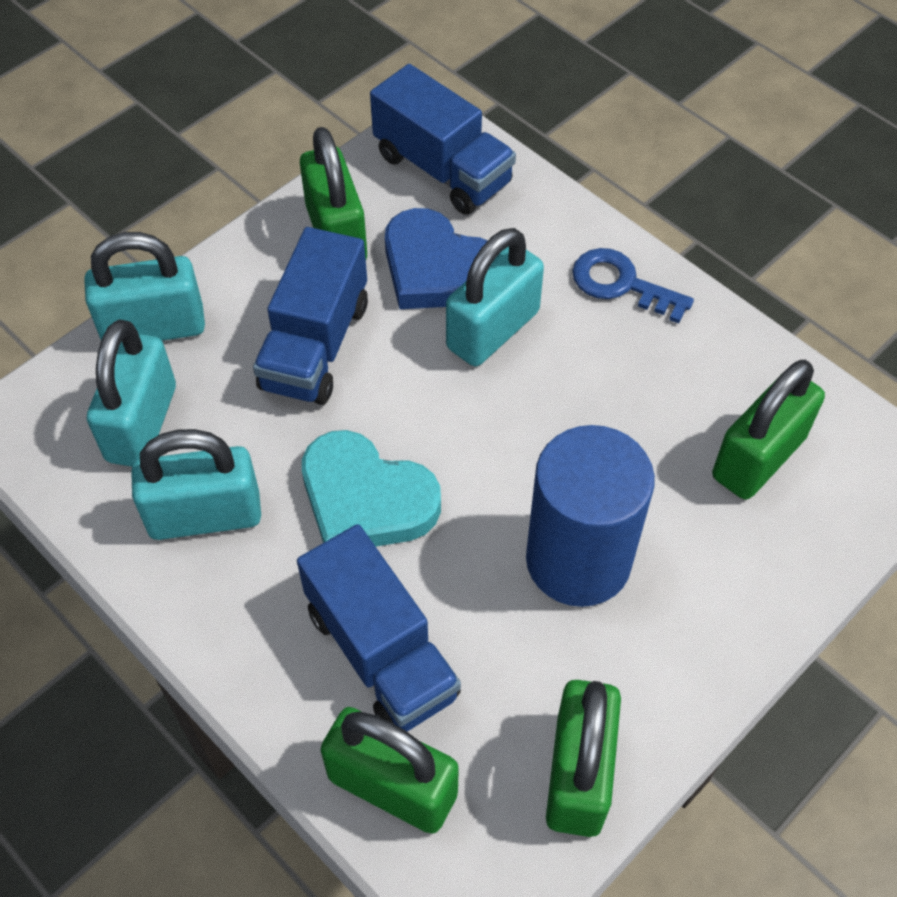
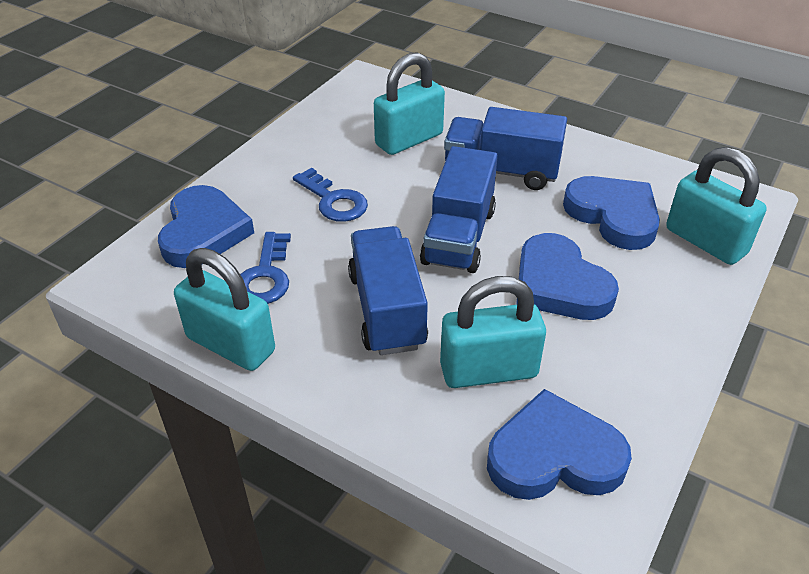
blue cylinder: [526,425,655,607] = 1 -> none = 0
blue heart: [385,208,488,309] = 1 -> [158,185,254,268] [487,389,632,500] [516,233,619,320] [563,176,660,250] = 4
blue key: [572,248,694,323] = 1 -> [240,232,291,304] [293,168,368,222] = 2
green padlock: [300,127,367,259] [321,707,459,833] [546,680,621,837] [712,360,825,499] = 4 -> none = 0
turquoise heart: [302,430,441,547] = 1 -> none = 0

